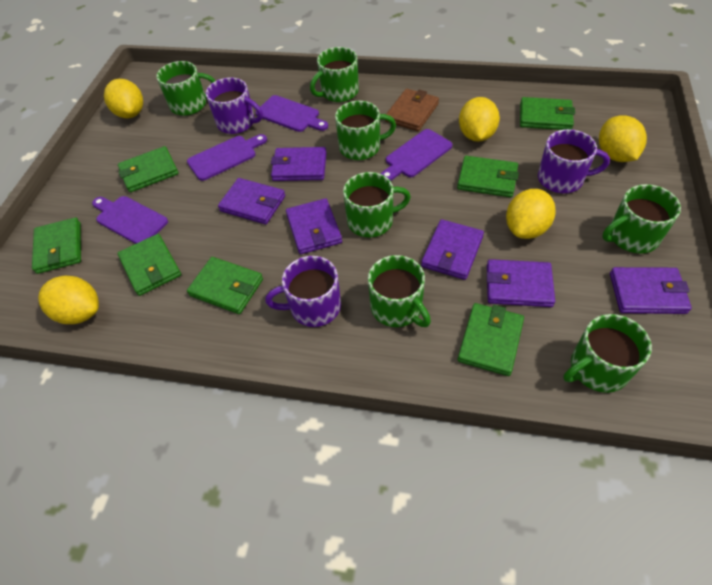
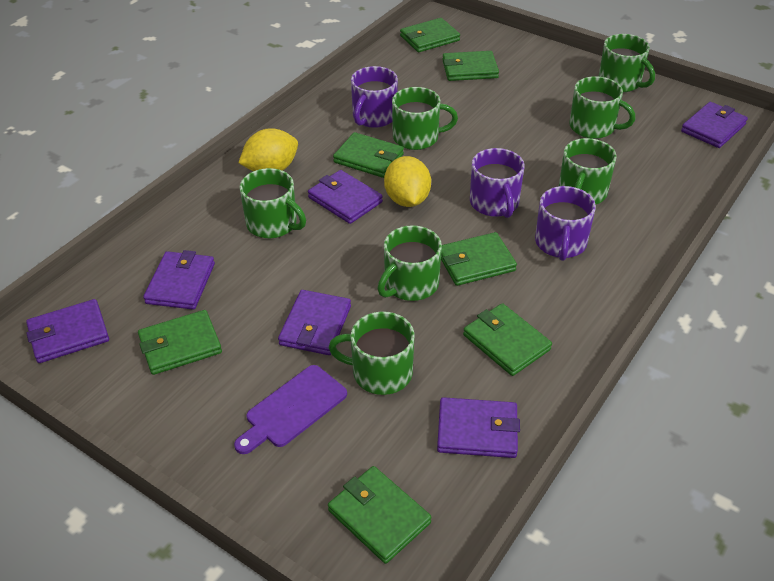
brown wallet: [385,89,439,131] = 1 -> none = 0
purple cutting board: [92,196,168,244] [187,134,267,181] [255,95,328,132] [381,129,452,181] = 4 -> [234,365,347,454] = 1
yellow lemon: [38,276,99,324] [104,79,143,118] [459,97,500,142] [506,189,555,239] [599,115,647,162] = 5 -> [238,128,298,171] [384,156,431,207] = 2

